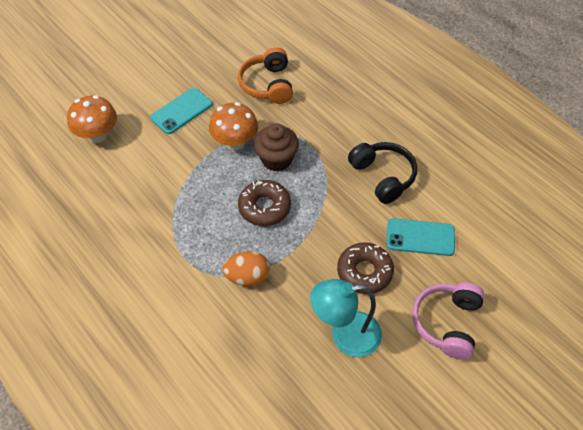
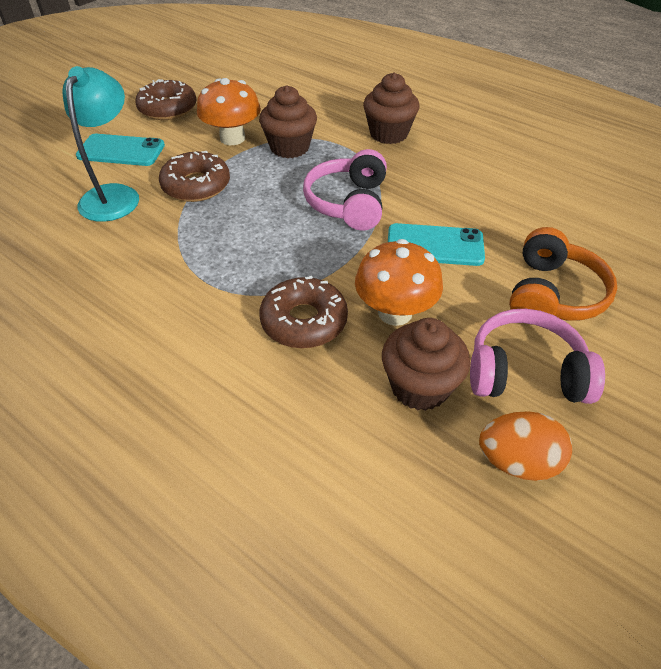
black headphones: [348,142,417,204] = 1 -> none = 0
brown cupcake: [254,123,299,171] = 1 -> [259,85,317,158] [363,73,419,144] [382,318,470,411] = 3
brown donut: [238,180,291,226] [337,242,394,294] = 2 -> [135,79,197,120] [159,151,230,202] [259,276,348,349] = 3
pink headphones: [412,283,485,360] = 1 -> [303,149,387,231] [470,309,605,404] = 2

